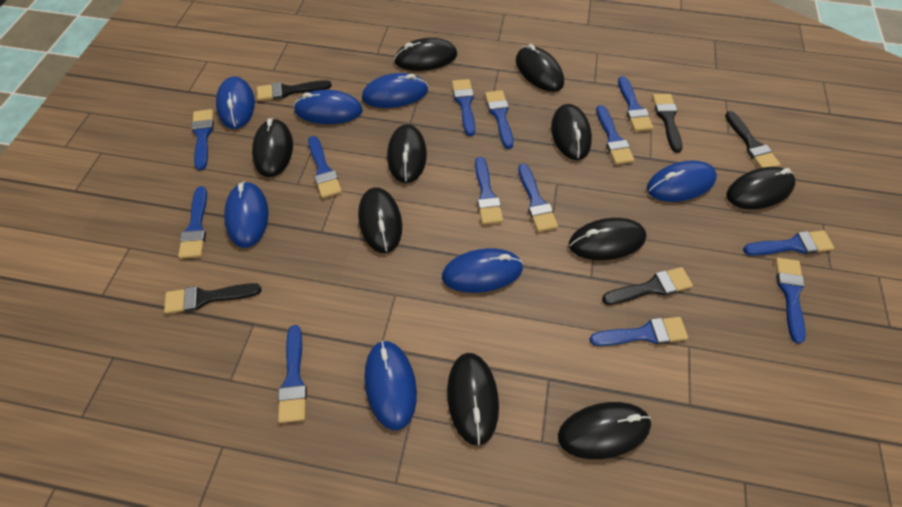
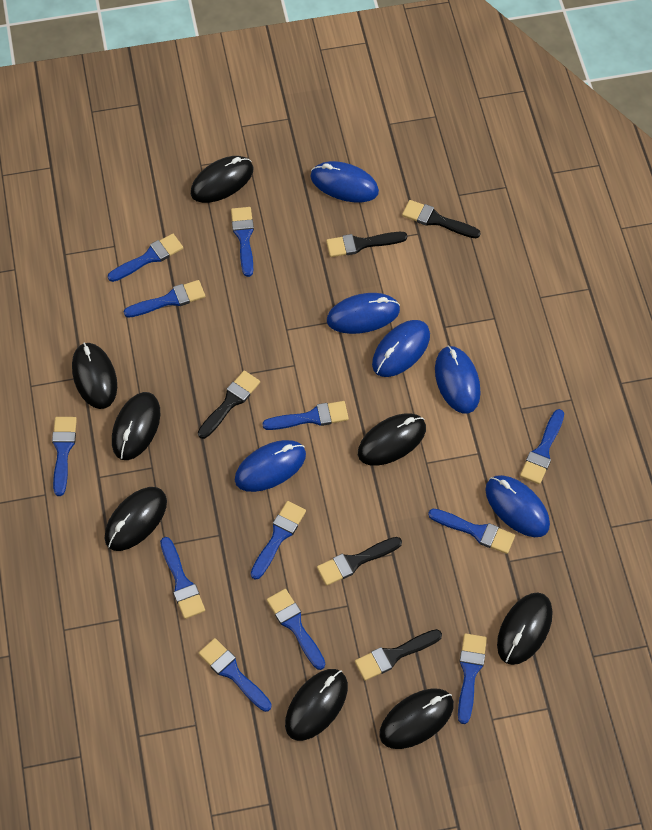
black mouse: [252,118,293,177] [358,187,402,253] [387,124,427,183] [394,38,457,71] [447,353,499,446] [516,44,564,92] [551,104,592,160] [558,402,651,459] [569,218,646,260] [727,167,795,209] = 10 -> [72,343,117,409] [105,487,167,551] [112,392,160,460] [191,156,253,203] [285,669,348,741] [358,413,426,466] [379,689,454,749] [497,593,553,665] = 8
blue brush: [178,186,207,259] [191,109,214,171] [278,325,307,423] [308,136,342,198] [452,79,475,136] [475,157,503,224] [485,90,513,149] [518,164,558,232] [589,317,688,346] [596,105,634,164] [618,76,653,131] [743,230,834,255] [775,258,805,344] = 13 -> [52,417,77,496] [108,234,183,282] [124,280,205,318] [160,537,205,619] [199,638,272,712] [231,207,254,277] [251,501,306,580] [262,401,349,430] [267,589,325,670] [428,509,515,554] [458,634,487,724] [520,409,564,484] = 12
blue mouse: [216,76,255,129] [224,181,269,248] [293,90,363,124] [362,73,428,108] [364,341,417,430] [442,248,523,293] [647,161,717,202] = 7 -> [235,440,306,492] [310,161,379,202] [327,293,400,334] [372,320,430,377] [435,345,481,414] [485,475,550,537] = 6

